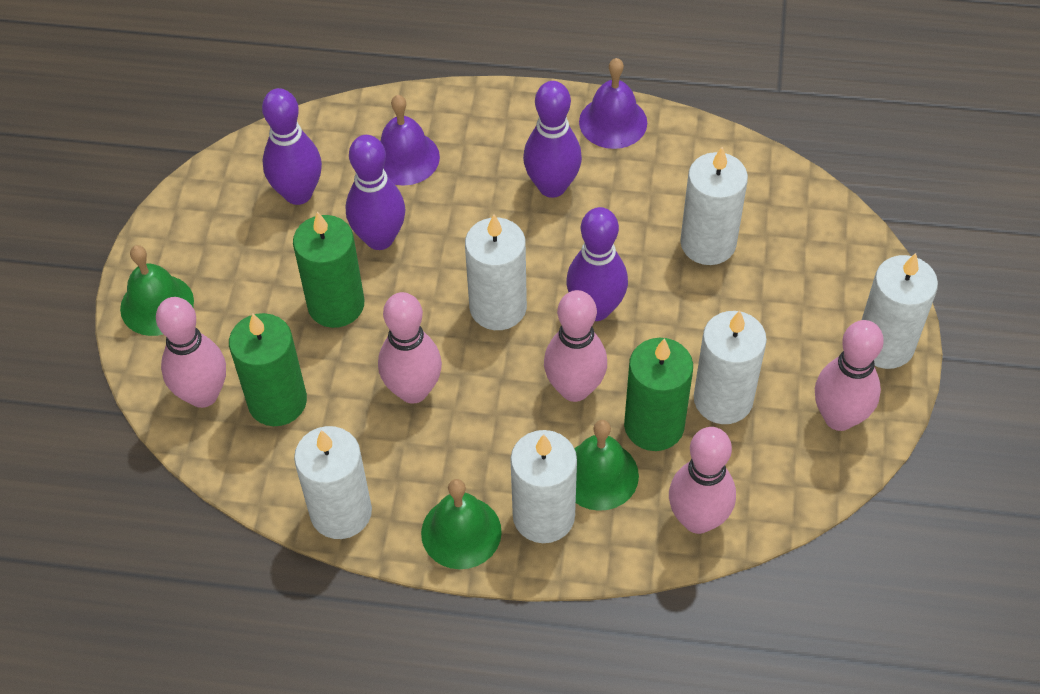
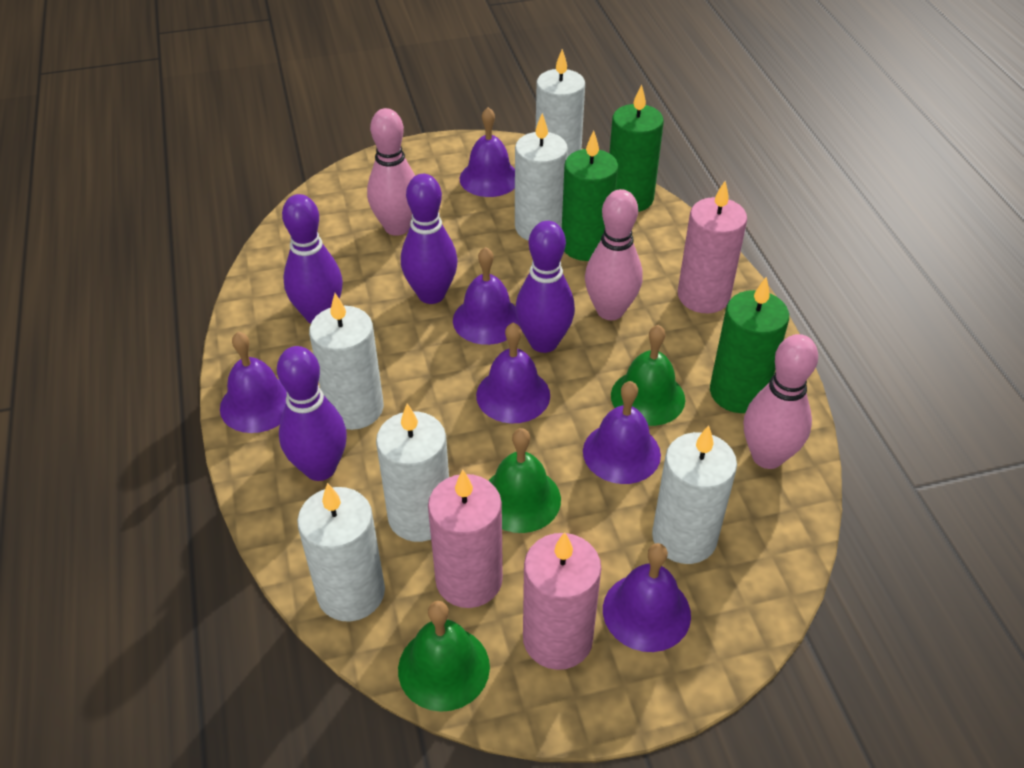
pink bowling pin: [156,297,226,408] [378,292,442,404] [544,290,607,402] [669,427,736,534] [815,320,884,431] = 5 -> [367,108,415,236] [585,189,643,320] [744,334,818,469] = 3
pink candle: none = 0 -> [428,470,503,608] [523,532,601,670] [678,181,747,313] = 3
purple bell: [380,95,440,186] [579,58,647,149] = 2 -> [220,332,287,433] [453,247,519,345] [460,107,515,197] [476,322,550,424] [583,381,661,484] [603,543,691,652] = 6

